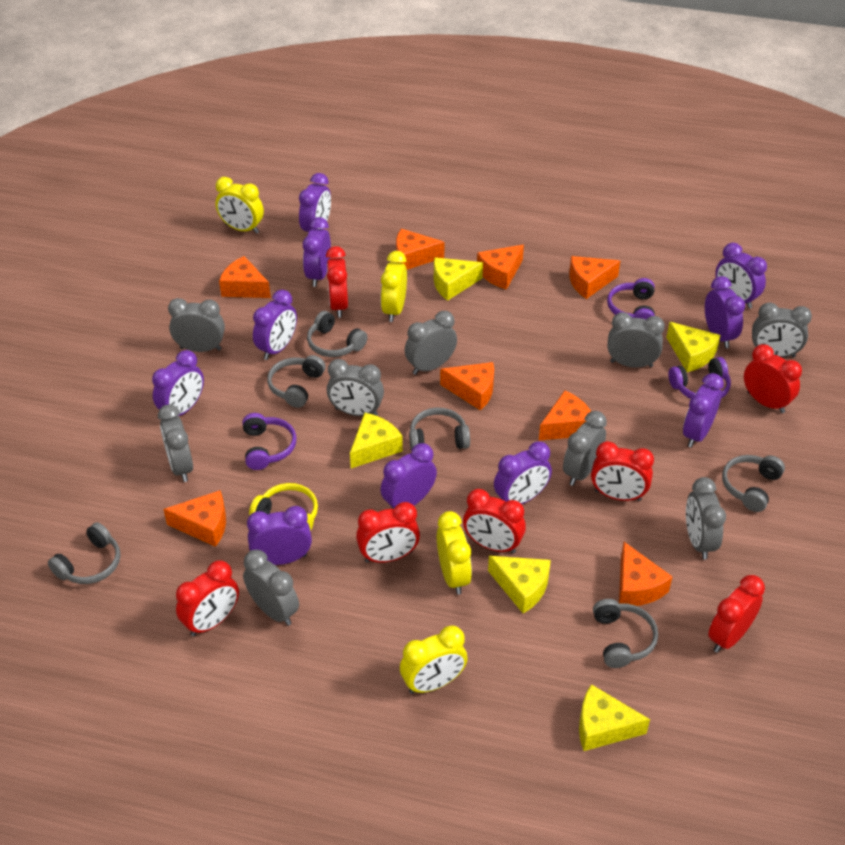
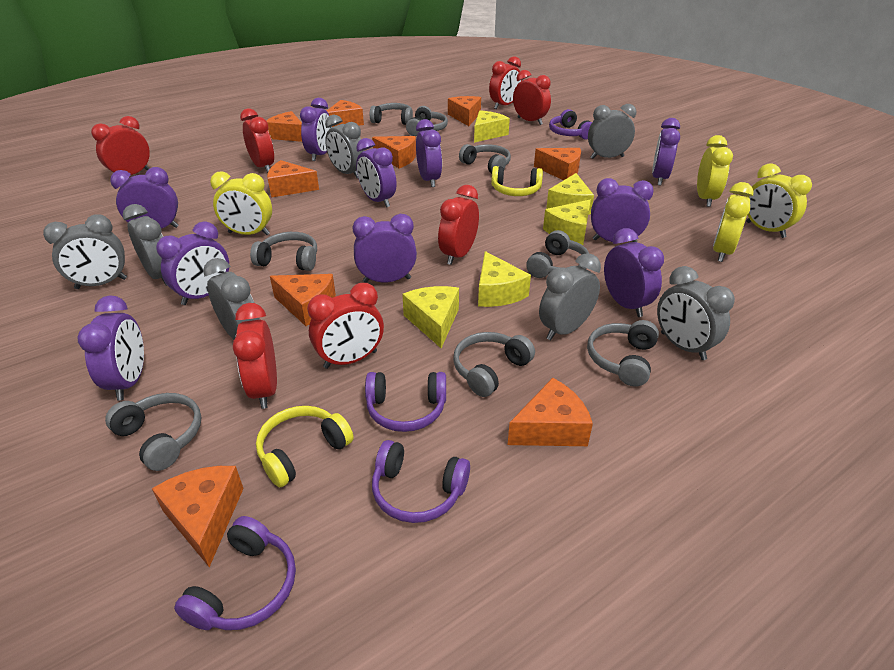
grey clock: [158,404,193,482] [168,298,225,352] [243,550,299,626] [327,359,384,416] [405,311,457,375] [563,411,607,486] [607,312,665,368] [686,477,726,560] [752,303,812,357] = 9 -> [43,214,127,289] [123,204,167,286] [203,258,260,340] [325,115,365,178] [539,253,601,340] [588,104,636,159] [657,266,735,360] = 7
grey headphones: [48,522,120,584] [267,355,326,408] [307,311,368,357] [409,408,470,450] [593,599,658,668] [722,455,785,512] = 6 -> [105,393,201,471] [250,232,317,271] [370,103,413,125] [406,106,448,136] [453,332,535,397] [459,144,511,173] [526,230,589,278] [587,320,659,387] = 8
orange cheese: [163,490,226,547] [219,256,271,298] [396,229,445,270] [440,362,494,411] [477,245,524,290] [539,391,591,441] [569,256,620,299] [619,542,673,606] = 8 -> [152,466,244,567] [266,111,302,142] [267,160,319,198] [270,274,336,326] [327,100,364,127] [372,136,416,168] [448,96,481,126] [508,378,593,446] [534,148,581,180] = 9
purple headphones: [242,413,296,470] [607,278,655,319] [668,357,731,399] = 3 -> [174,516,296,630] [365,372,446,432] [372,440,470,523] [549,109,592,140] = 4
yellow headphones: [249,483,318,532] = 1 -> [256,406,354,488] [491,166,543,196] = 2

